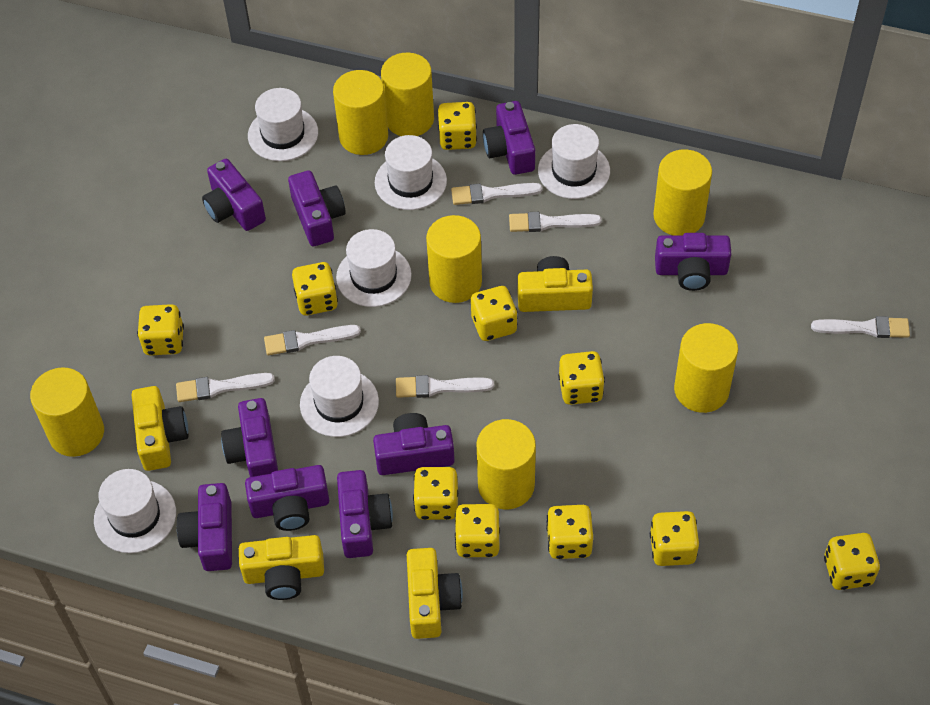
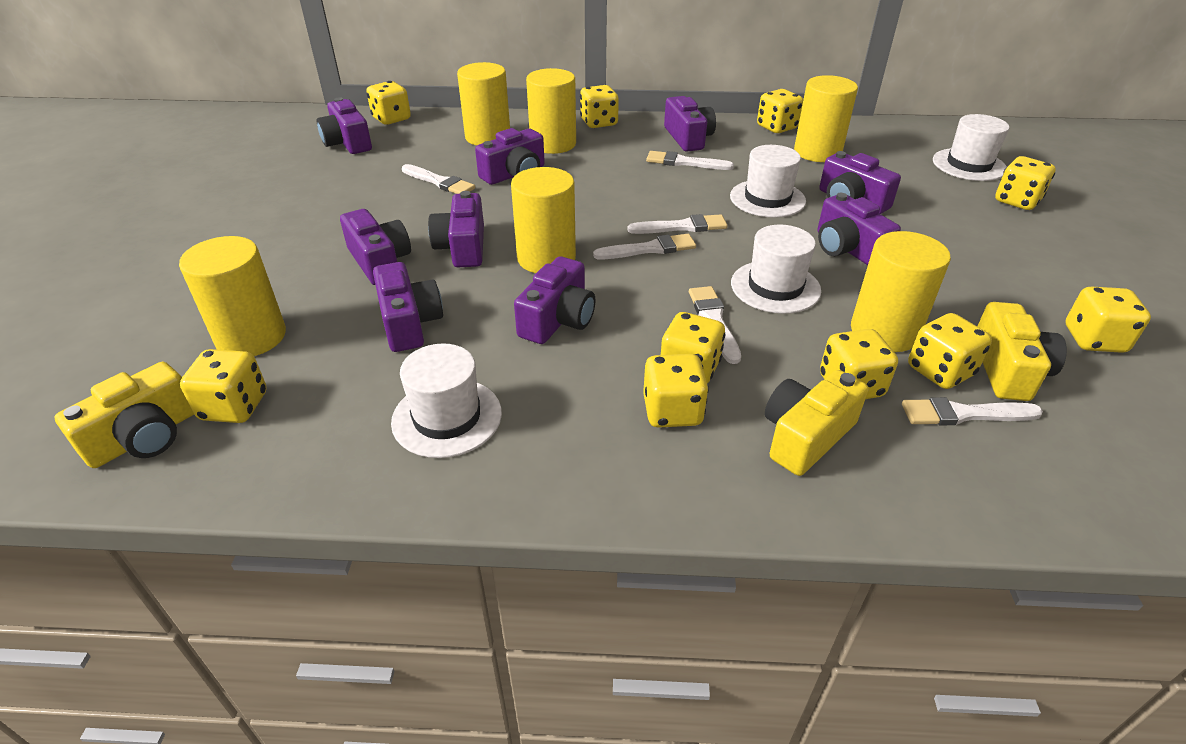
white hat: [94,469,176,553] [248,88,318,161] [300,356,379,437] [336,229,412,307] [375,135,447,210] [538,124,610,199] = 6 -> [391,343,502,458] [730,145,806,218] [731,225,821,314] [933,114,1009,181] = 4
yellow camera: [131,386,188,471] [239,535,324,600] [407,548,463,639] [518,256,593,312] = 4 -> [54,362,194,468] [765,370,868,476] [977,302,1067,401] = 3
yellow cylinder: [30,367,104,457] [333,70,388,155] [381,53,434,136] [426,215,482,303] [476,419,536,510] [654,149,712,235] [674,323,738,413] = 7 -> [179,236,286,356] [457,62,510,145] [511,167,576,273] [526,68,576,154] [794,75,858,162] [851,231,951,352] = 6

